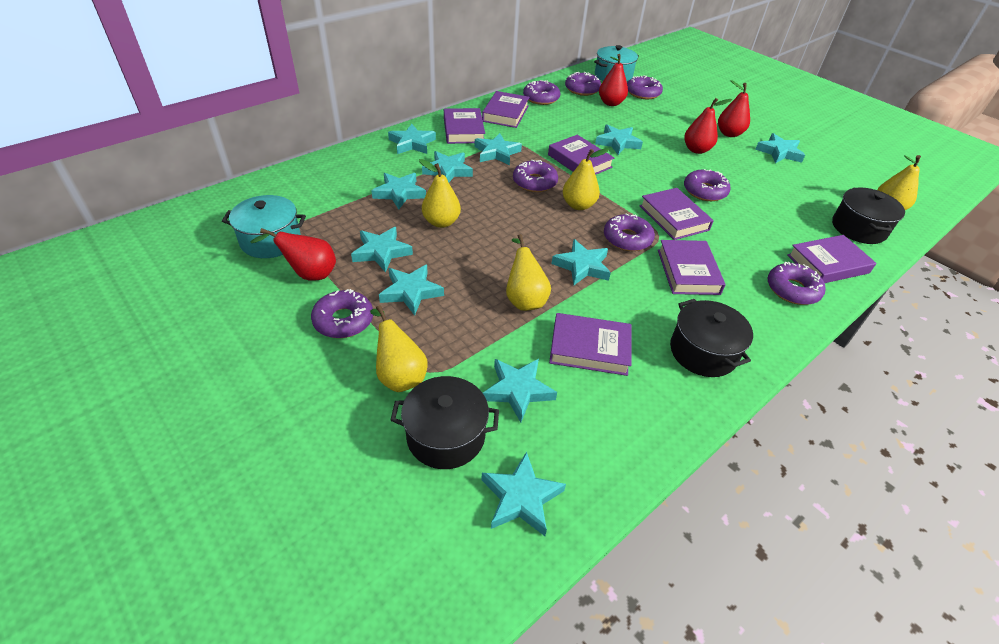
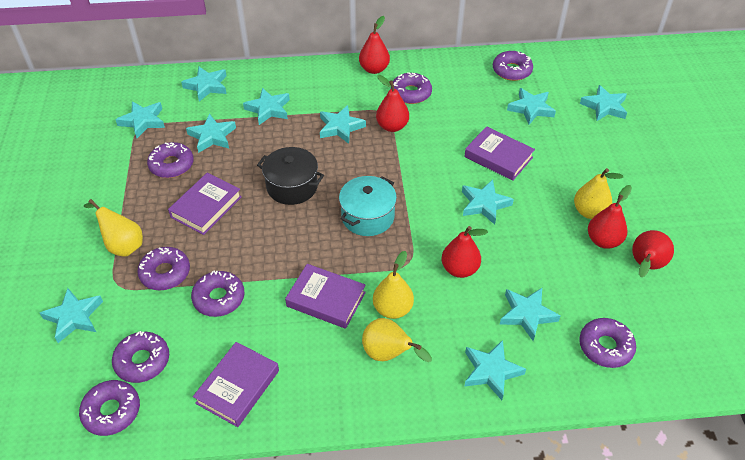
black pot: [390,376,499,469] [670,299,753,377] [832,188,905,244] = 3 -> [257,147,324,205] = 1
purple book: [444,108,485,144] [482,91,529,128] [548,135,614,175] [549,313,632,376] [640,188,714,240] [658,240,726,295] [787,235,876,283] = 7 -> [168,173,242,235] [193,342,279,427] [285,264,366,329] [464,126,535,181] = 4
red pear: [250,228,336,281] [599,54,628,106] [684,98,732,154] [718,80,750,137] = 4 -> [359,16,390,74] [376,75,409,132] [442,226,488,278] [588,185,632,249] [632,230,674,277] = 5
turquoise pot: [222,195,306,258] [594,45,639,83] = 2 -> [339,176,397,236] = 1
yellow pear: [370,305,428,392] [419,159,461,228] [506,234,551,311] [563,148,609,210] [877,155,921,210] = 5 -> [84,199,143,257] [362,318,432,362] [373,251,414,319] [574,168,623,219] = 4

